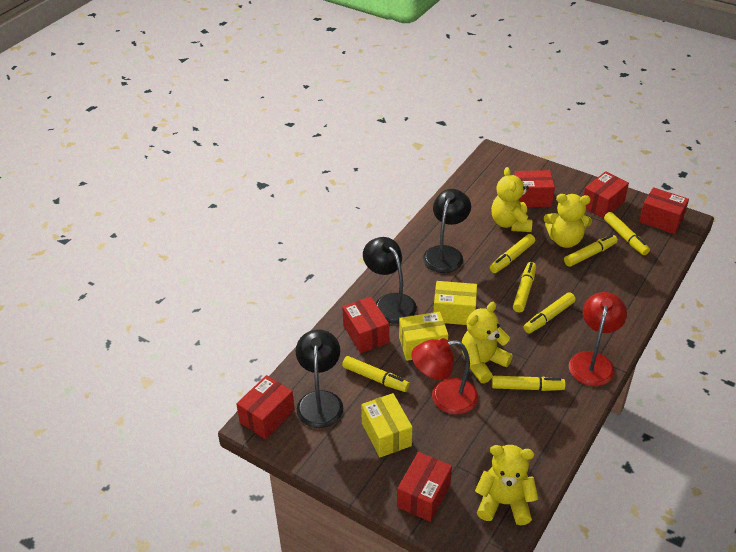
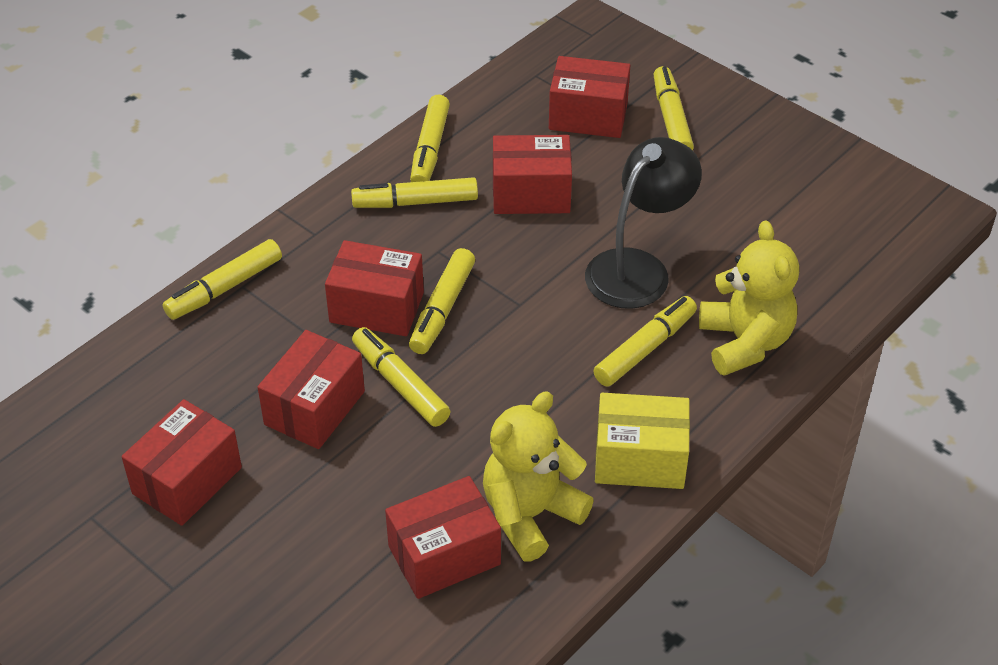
black lamp: [296,329,343,428] [363,237,417,324] [423,189,471,273] = 3 -> [585,137,702,309] = 1
red lamp: [411,338,478,414] [569,292,627,386] = 2 -> none = 0
yellow box: [361,393,412,457] [399,311,448,361] [434,281,477,325] = 3 -> [595,393,690,489] = 1
yellow teddy bear: [461,302,513,383] [475,445,538,525] [491,167,532,232] [544,194,592,248] = 4 -> [483,392,594,562] [699,220,799,376] = 2

